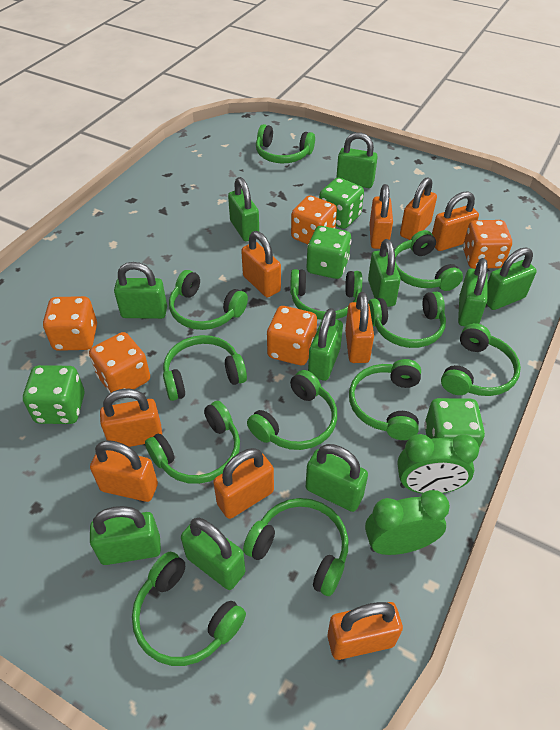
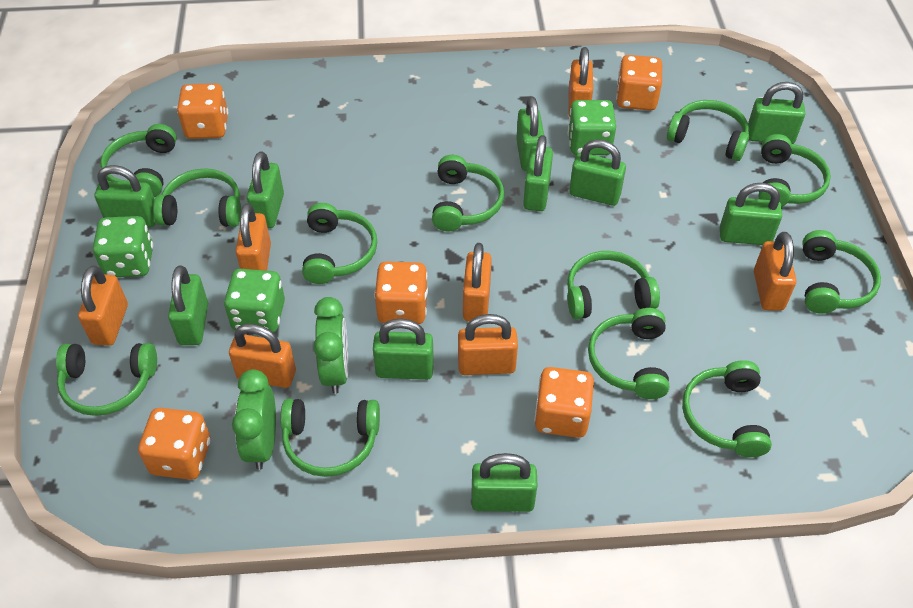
green dice: [23,365,84,424] [307,226,351,279] [319,178,364,229] [424,398,485,448] = 4 -> [93,216,153,277] [224,269,285,333] [568,100,616,155] = 3
orange padlock: [90,440,158,502] [100,389,162,447] [213,448,274,519] [241,231,281,297] [328,602,403,660] [345,292,374,363] [369,184,393,249] [400,177,437,240] [432,192,479,251] = 9 -> [78,265,128,346] [229,324,296,388] [236,203,271,271] [458,314,518,375] [463,243,492,321] [569,47,593,117] [754,232,796,310] = 7

